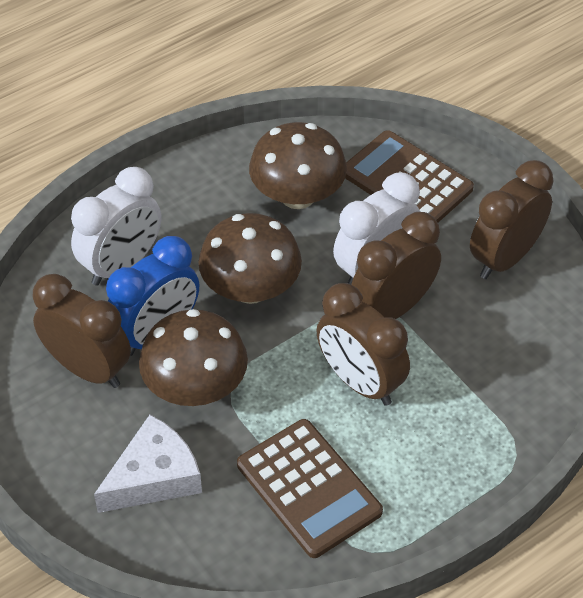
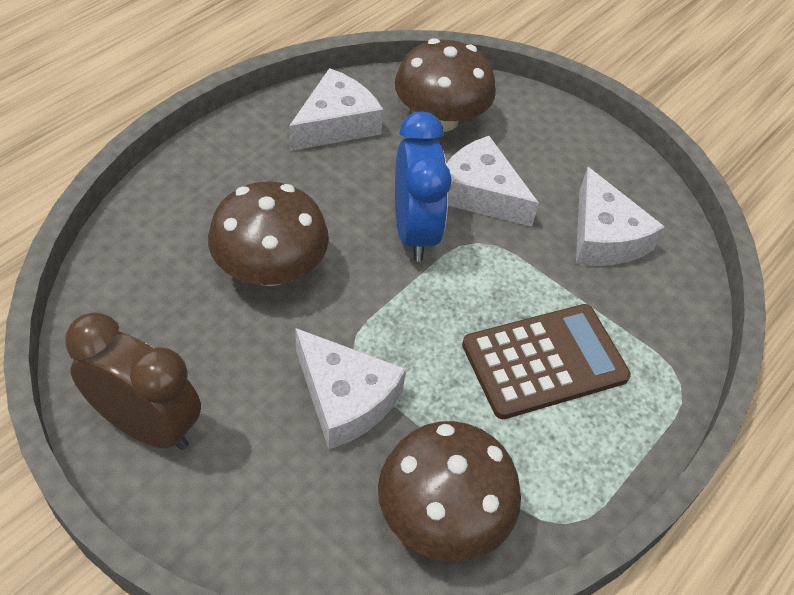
brown calculator: [237,419,383,558] [345,130,474,222] = 2 -> [462,304,631,419] = 1
brown clock: [32,274,131,388] [316,283,410,406] [351,212,441,319] [470,160,554,279] = 4 -> [65,312,201,450] = 1
white cheese: [94,415,202,513] = 1 -> [289,68,383,151] [295,328,406,449] [446,136,539,227] [576,167,665,266] = 4
white clock: [71,167,161,286] [333,173,420,284] = 2 -> none = 0

